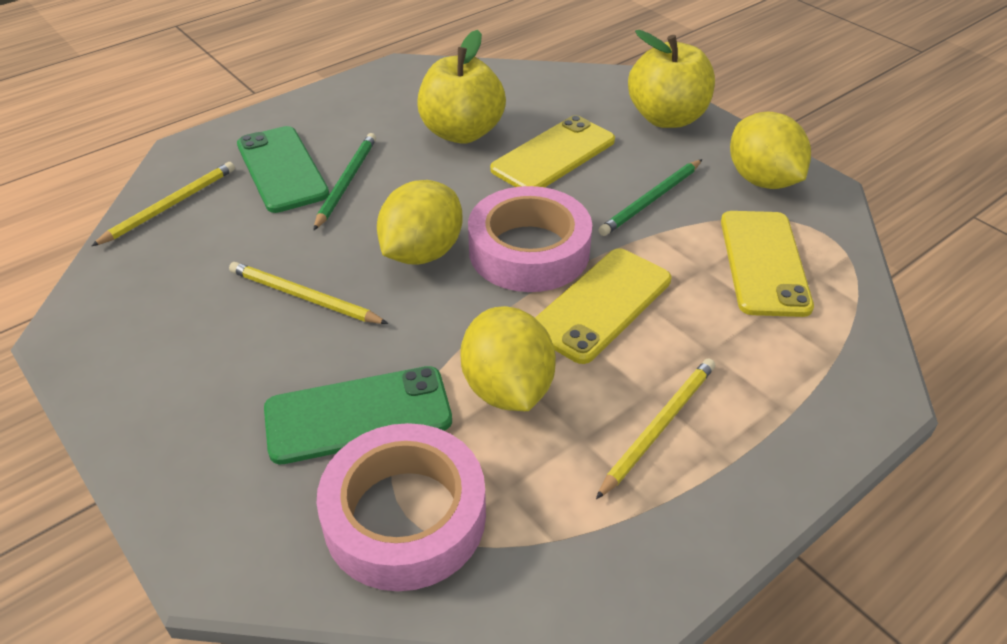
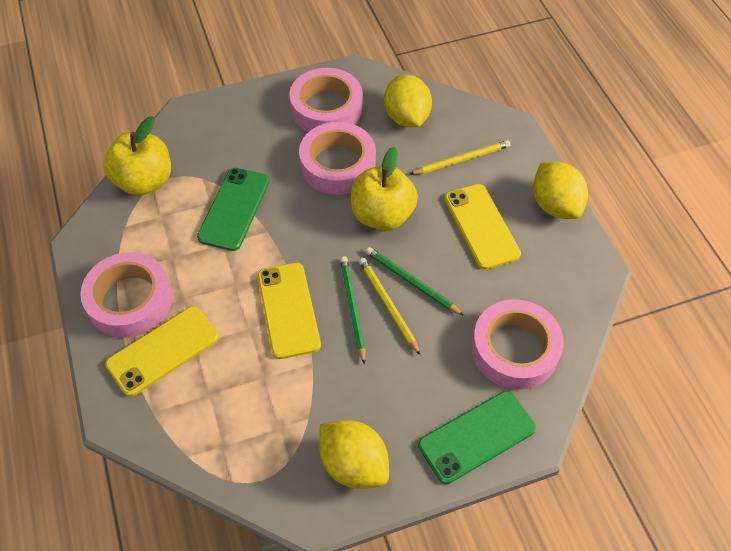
pink tape: [316,423,486,591] [468,186,592,292] = 2 -> [80,252,173,338] [289,68,363,132] [299,122,376,195] [471,299,564,390] = 4
yellow pencil: [91,162,235,246] [229,262,388,324] [596,358,715,499] = 3 -> [359,258,420,355] [410,140,511,174] = 2

